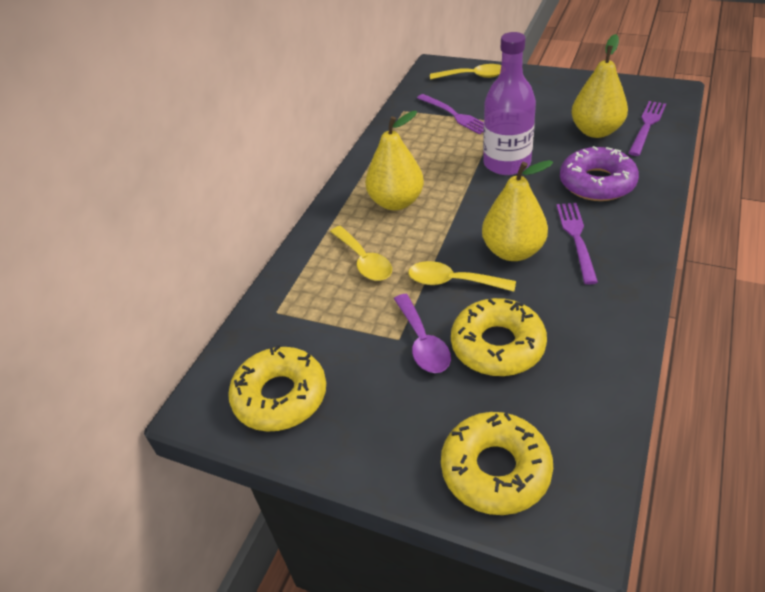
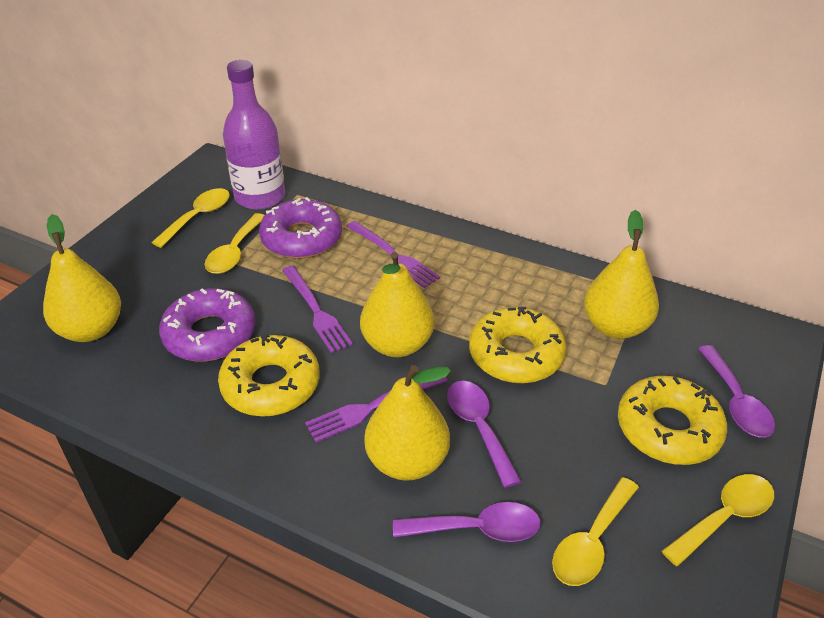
purple donut: [560,146,639,201] = 1 -> [159,288,256,361] [259,197,342,259] = 2
purple spoon: [394,294,451,373] = 1 -> [393,502,541,542] [447,381,521,488] [698,345,775,438] = 3
yellow pear: [365,111,424,210] [482,160,553,261] [571,34,628,138] = 3 -> [43,214,121,342] [360,252,434,357] [364,365,451,481] [584,210,659,339] = 4
yellow spoon: [330,226,392,281] [408,261,516,292] [430,64,501,80] = 3 -> [151,188,230,248] [204,213,265,274] [552,477,639,586] [662,474,774,567] = 4

